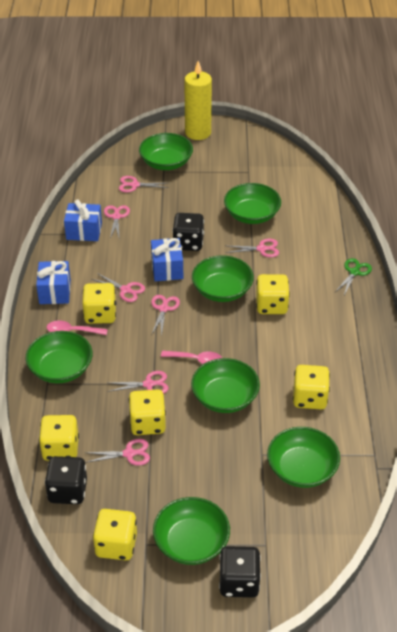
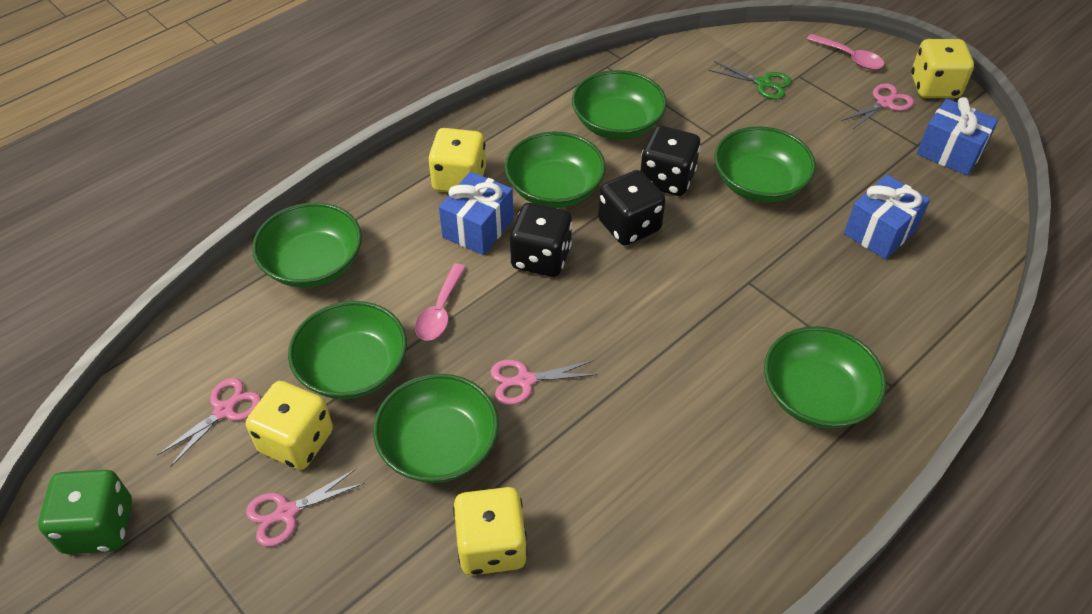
green dice: none = 0 -> [38,470,132,554] = 1
pink scissors: [85,439,150,466] [91,273,145,302] [104,205,130,239] [107,371,169,394] [119,176,168,192] [151,295,180,337] [225,239,279,258] = 7 -> [157,378,261,467] [246,469,364,547] [490,360,598,405] [841,83,914,130] = 4
yellow candle: [184,61,212,140] = 1 -> none = 0
yellow dice: [39,415,79,461] [82,283,116,324] [93,509,137,560] [128,390,166,435] [256,274,290,314] [293,365,330,409] = 6 -> [246,381,333,470] [428,128,486,192] [453,487,527,575] [911,39,974,98] = 4

